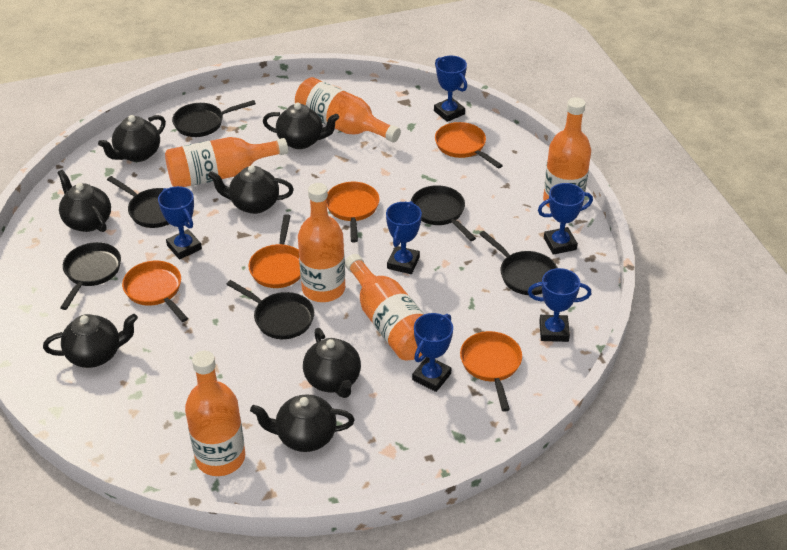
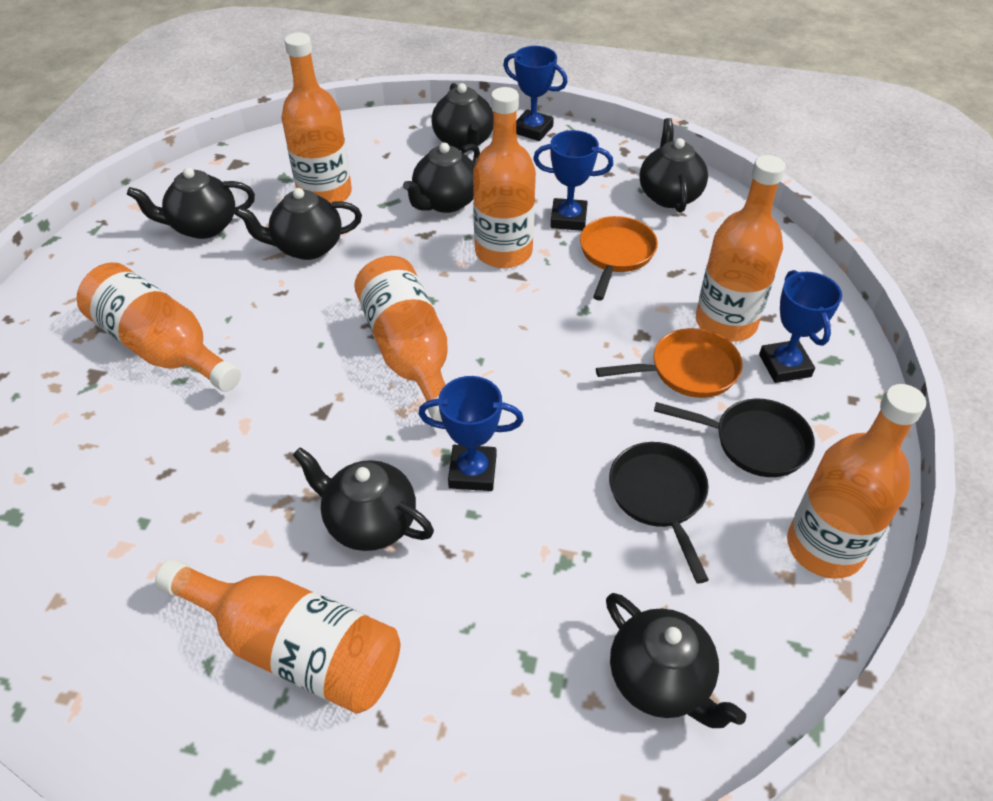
black pan: [60,242,121,310] [107,176,169,228] [172,100,256,137] [226,280,314,339] [411,185,476,241] [479,231,558,295] = 6 -> [609,442,709,583] [654,399,815,477] = 2
blue trophy: [158,186,202,260] [386,201,422,274] [412,313,453,392] [434,56,467,122] [528,268,591,342] [538,183,593,255] = 6 -> [418,376,524,491] [503,46,568,141] [533,130,613,231] [759,270,842,383] = 4
orange bottle: [165,137,288,187] [185,351,245,476] [295,77,401,143] [298,183,345,302] [345,254,424,360] [543,97,591,208] = 6 -> [77,262,241,392] [155,558,400,714] [281,33,352,204] [354,256,448,422] [473,87,536,268] [696,155,786,342] [787,384,926,579] = 7
orange pan: [122,261,188,322] [248,214,301,288] [327,182,380,243] [435,122,503,169] [460,331,522,412] = 5 -> [580,216,658,301] [596,328,743,398] = 2

